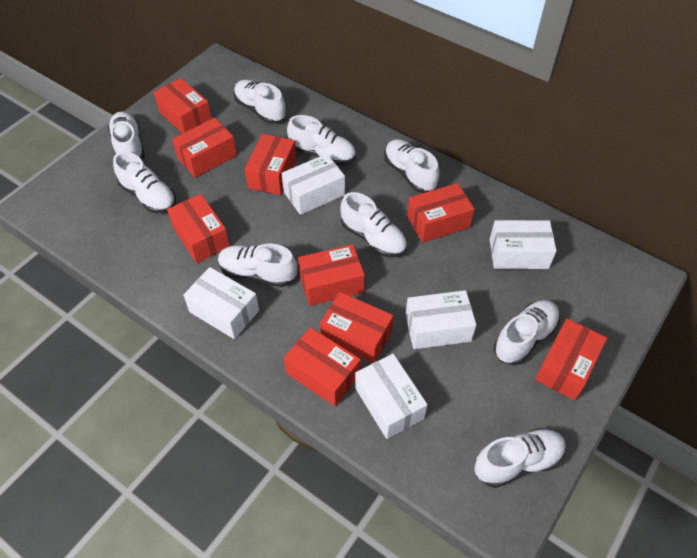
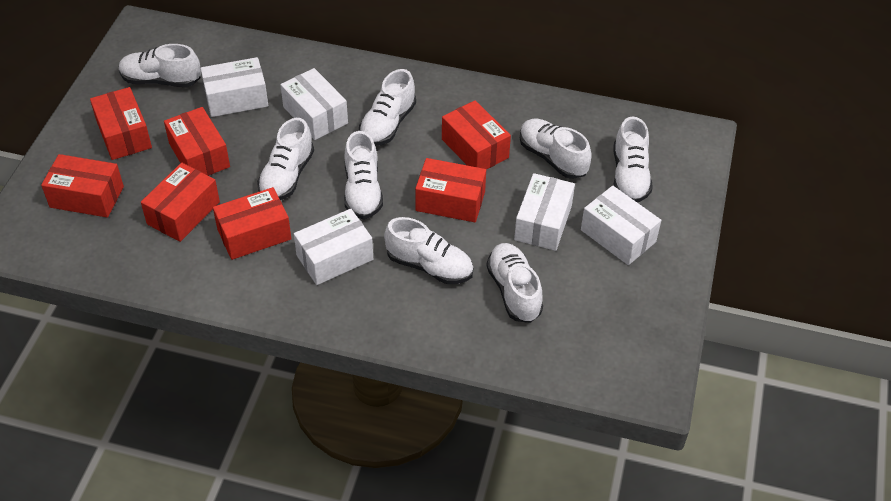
red box: [154,78,212,134] [167,194,230,263] [172,118,237,178] [245,134,297,195] [284,327,361,406] [298,244,365,306] [320,292,394,363] [407,183,475,243] [535,318,607,400] = 9 -> [41,154,124,218] [90,87,152,160] [141,163,220,242] [164,107,230,176] [213,187,291,260] [415,158,486,222] [442,100,511,170] = 7
white shoe: [108,111,145,160] [113,152,176,213] [218,243,297,287] [234,79,286,124] [287,115,356,165] [341,192,407,257] [384,139,439,193] [474,428,566,488] [494,300,560,365] = 9 -> [119,44,201,87] [257,118,314,200] [344,131,383,219] [359,69,416,146] [384,217,473,284] [487,243,543,323] [520,119,592,179] [614,116,653,202] = 8

